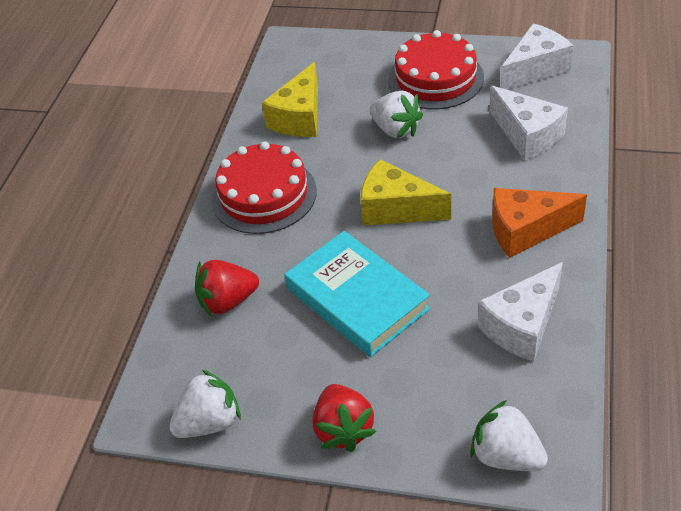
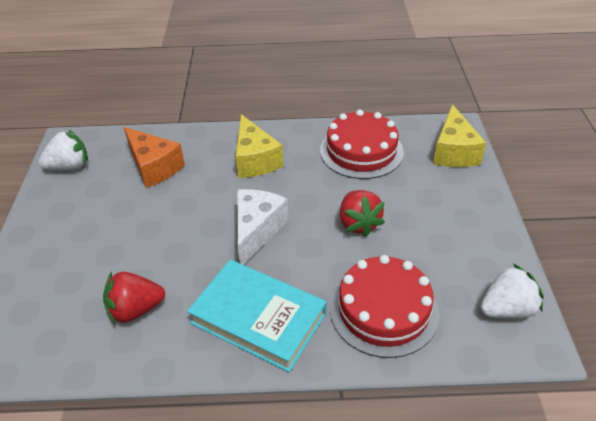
white cheese: [478,262,563,361] [489,86,568,161] [501,23,574,90] = 3 -> [237,189,288,265] = 1
white strawberry: [169,370,241,438] [370,91,423,138] [470,400,548,471] = 3 -> [39,130,88,170] [481,264,544,318] = 2

